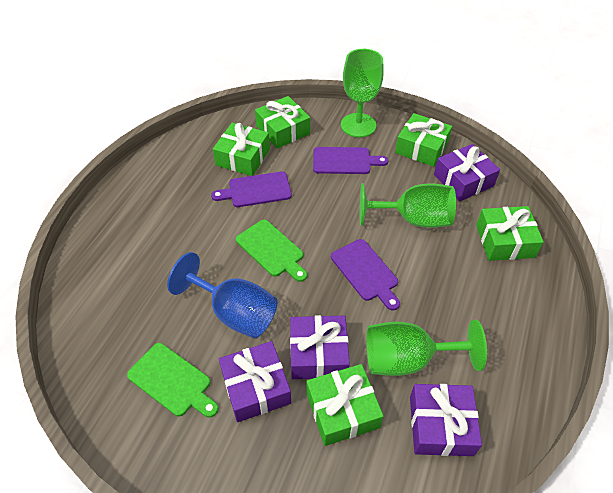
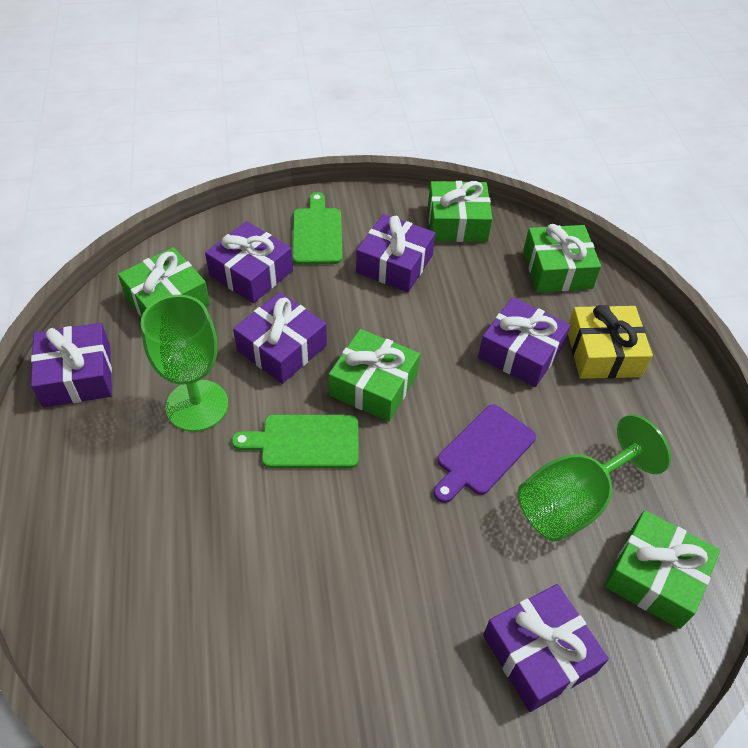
blue goblet: [167,252,278,339] = 1 -> none = 0
green goblet: [341,49,384,137] [360,183,456,228] [367,320,487,376] = 3 -> [141,295,228,432] [517,415,671,542] = 2
purple cutting board: [211,172,292,207] [313,147,389,174] [331,239,400,310] = 3 -> [433,404,536,503] = 1
purple gift: [219,341,291,422] [290,315,350,379] [410,384,482,456] [434,144,500,201] = 4 -> [31,323,112,408] [205,221,293,303] [233,292,327,384] [356,214,436,292] [478,297,571,387] [483,584,609,712] = 6
yellow gift: none = 0 -> [568,305,653,379] = 1

